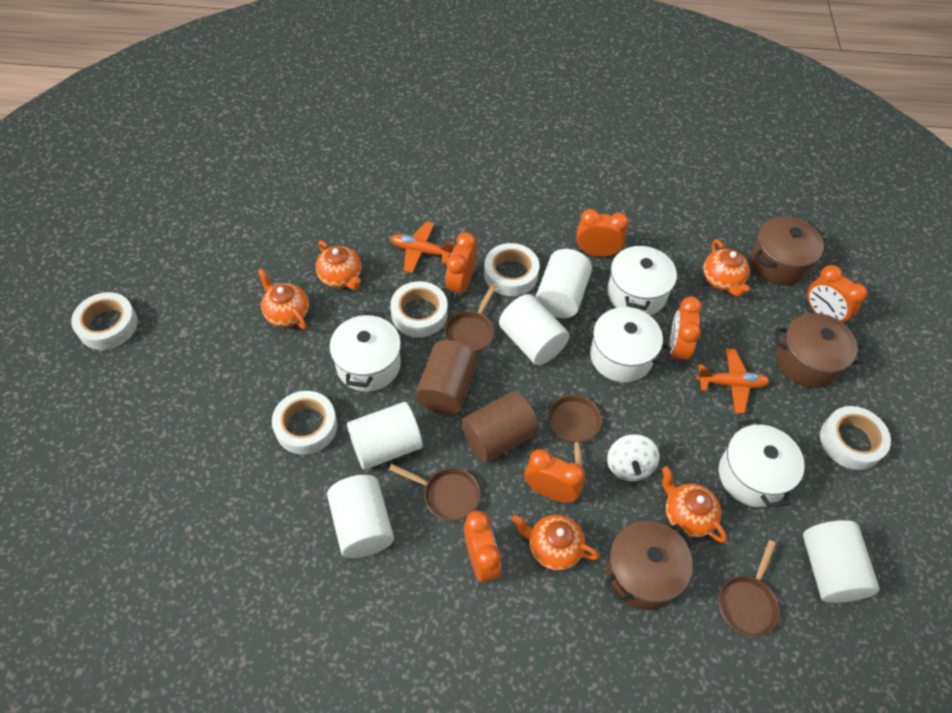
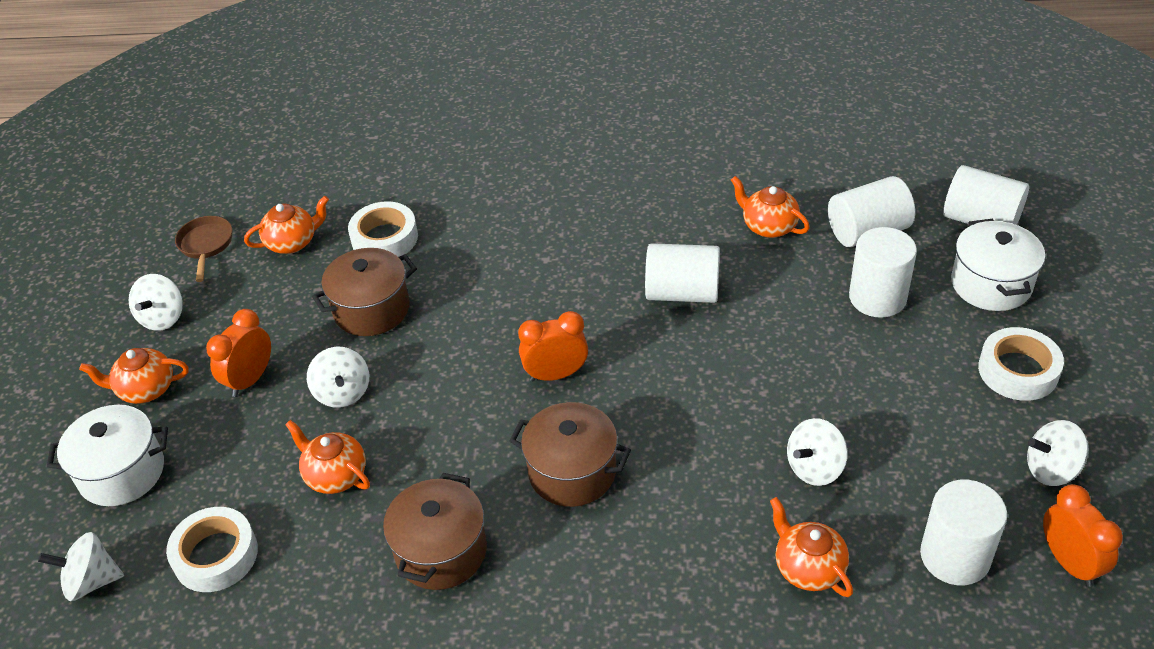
brown cylinder: [415,340,478,415] [461,391,539,462] = 2 -> none = 0
brown pan: [389,464,480,521] [444,284,497,353] [549,395,602,468] [719,540,779,637] = 4 -> [175,216,232,282] = 1
orange clock: [445,232,476,299] [464,511,501,583] [524,449,585,503] [576,209,629,257] [669,296,702,365] [807,265,867,323] = 6 -> [206,309,271,397] [518,311,588,381] [1043,484,1123,587] = 3
orange plane: [390,221,455,273] [696,349,770,414] = 2 -> none = 0
white pot: [329,311,401,392] [583,307,671,382] [607,243,677,316] [719,419,805,508] = 4 -> [47,405,168,506] [951,219,1045,311] = 2
white spinning top: [607,434,659,481] = 1 -> [38,532,124,601] [128,274,183,331] [307,347,369,408] [787,418,848,486] [1027,420,1089,486] = 5
white tape: [71,292,138,350] [272,391,337,455] [390,281,448,337] [484,243,540,296] [820,406,891,470] = 5 -> [166,507,258,592] [348,202,418,257] [978,327,1064,401] = 3

